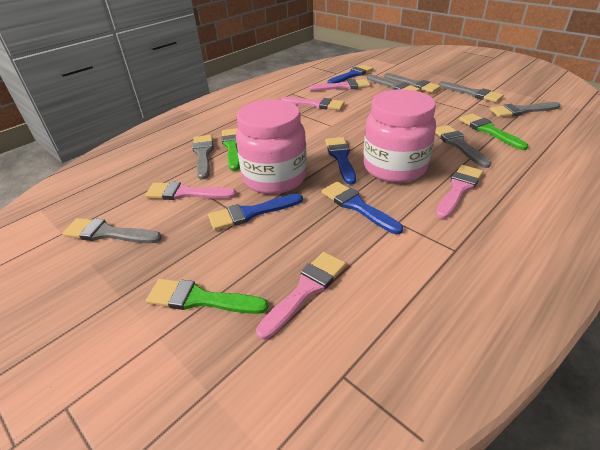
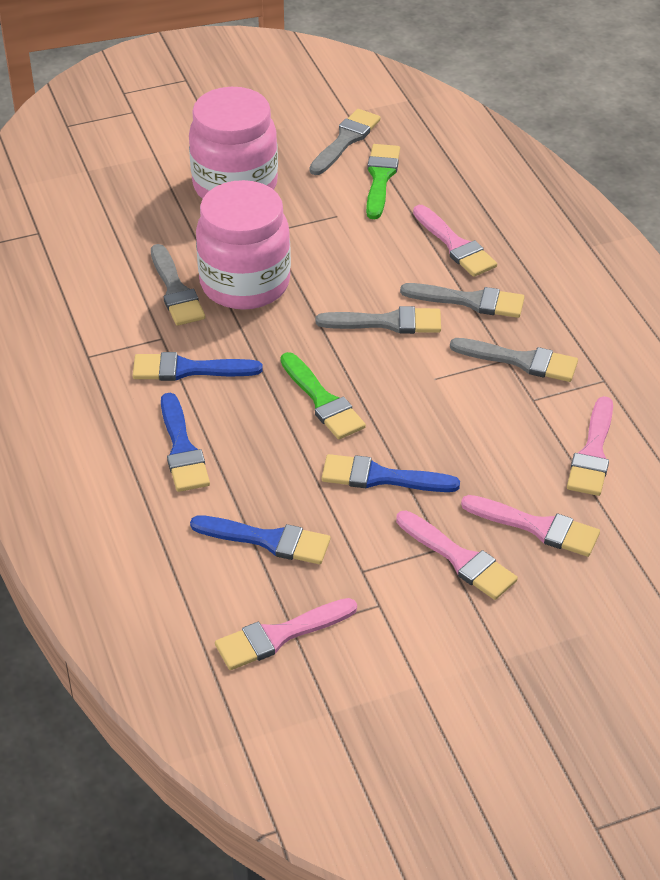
green brush: [146,279,269,314] [222,128,240,171] [459,113,528,150] = 3 -> [281,352,366,439] [366,144,400,219] = 2
grey brush: [62,218,162,243] [192,135,214,180] [367,75,420,92] [384,73,441,93] [435,125,491,168] [438,81,504,102] [490,102,560,117] = 7 -> [151,244,205,326] [309,109,381,175] [316,306,441,334] [400,283,524,318] [450,338,578,382] = 5

